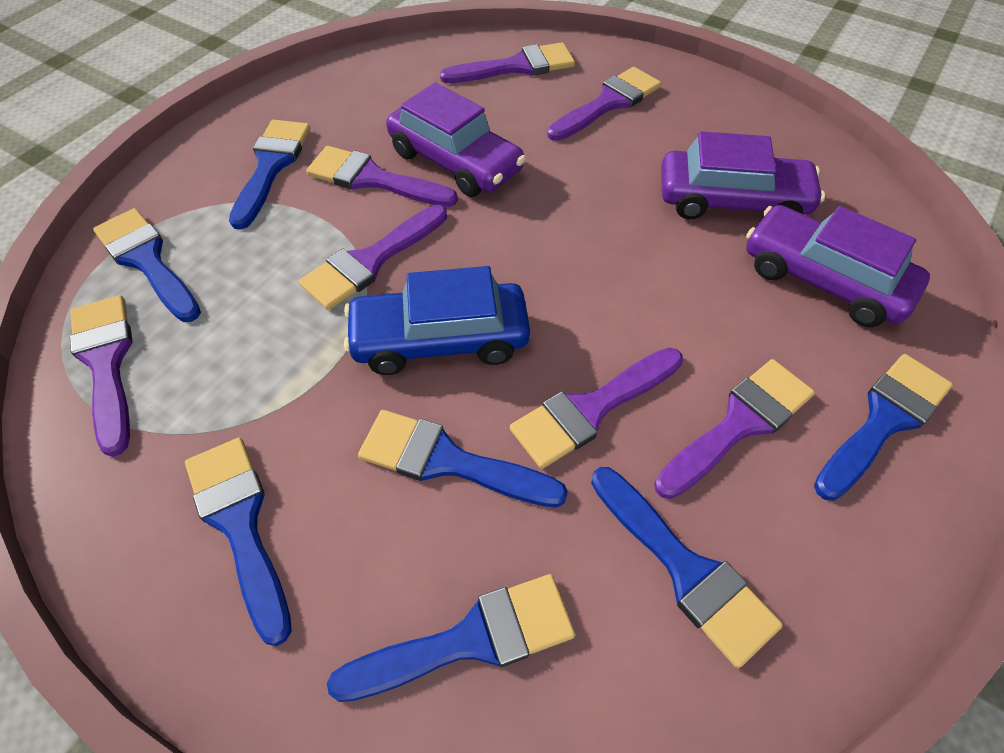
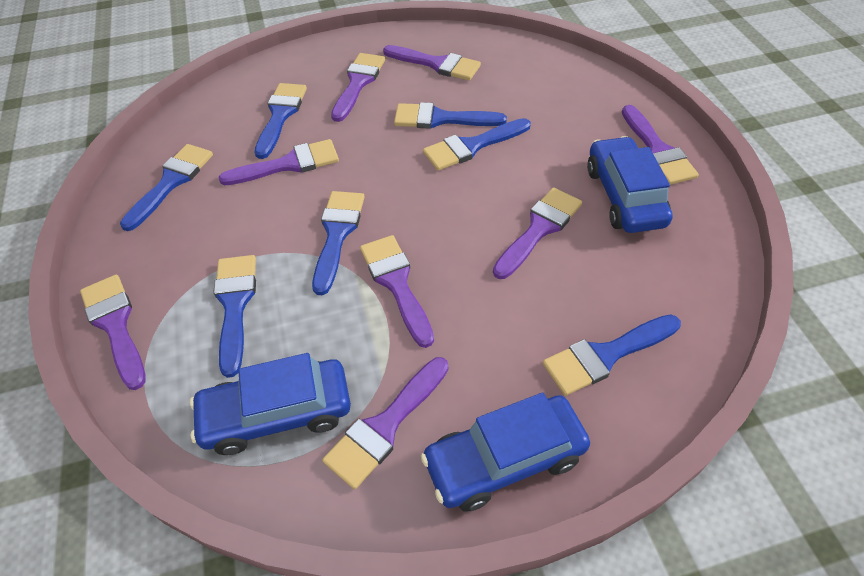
blue car: [344,266,530,375] = 1 -> [190,353,351,455] [421,393,590,512] [587,136,673,233] = 3
purple brush: [70,295,133,457] [299,205,447,310] [306,146,458,207] [440,42,575,83] [510,347,683,469] [547,67,661,141] [654,359,815,499] = 7 -> [80,275,146,390] [219,139,339,185] [322,357,449,489] [331,53,385,122] [360,235,434,348] [383,45,481,81] [493,187,582,279] [622,105,699,185] = 8
purple car: [386,82,526,197] [661,131,825,219] [746,205,930,327] = 3 -> none = 0

